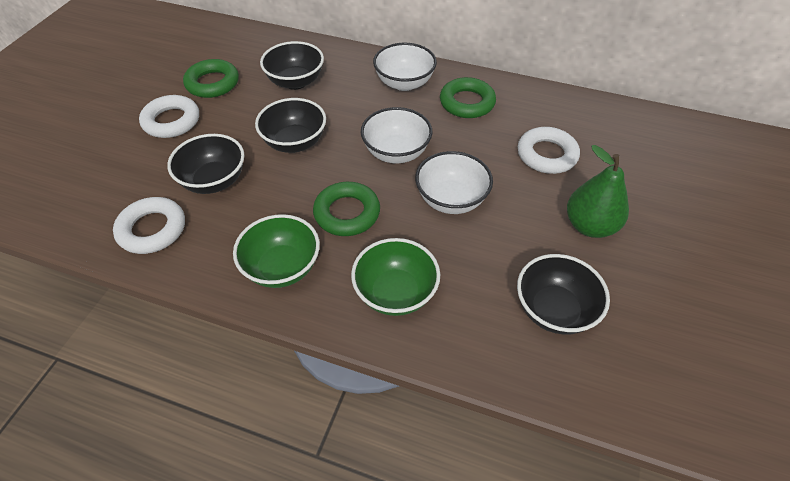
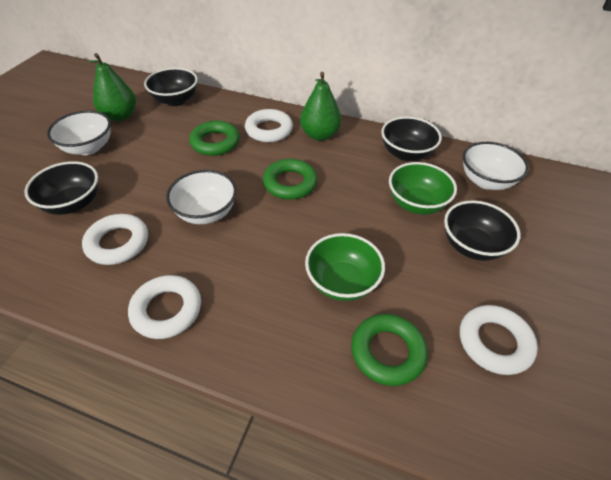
green pear: [567,145,629,238] = 1 -> [88,53,136,121] [300,72,341,141] = 2
white ring: [113,197,185,254] [139,95,199,138] [518,127,580,174] = 3 -> [82,214,148,265] [128,275,201,339] [245,109,293,142] [460,305,538,375] = 4

